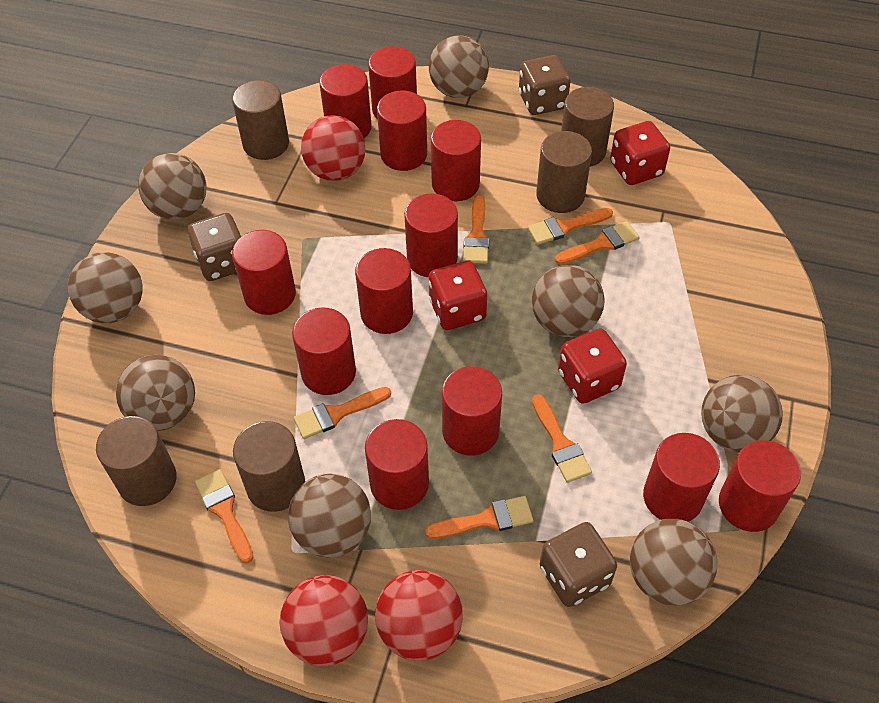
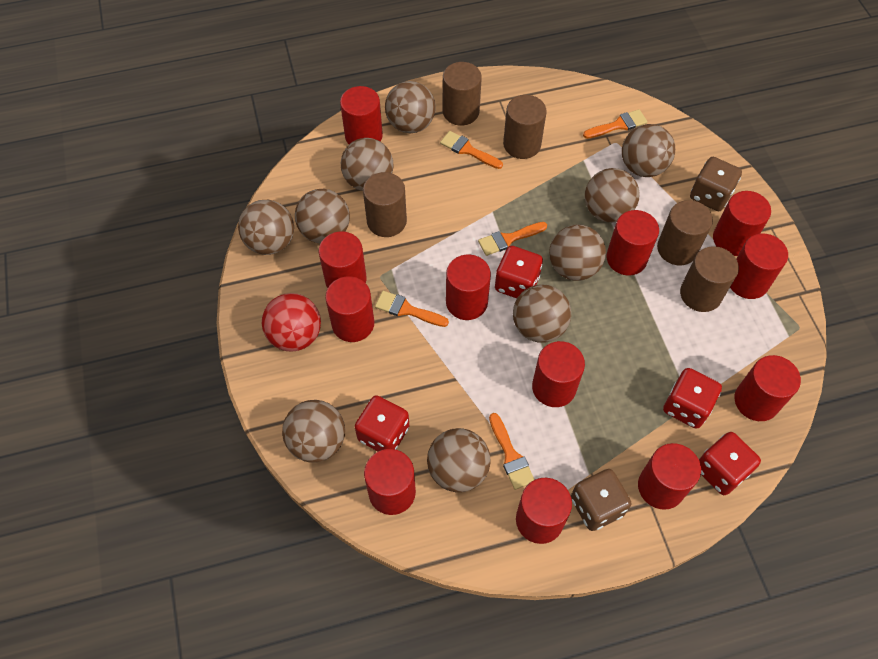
brown ball: [68,252,143,323] [116,355,195,431] [138,153,206,220] [288,474,371,558] [429,35,489,98] [532,265,605,337] [630,519,718,606] [701,375,783,452] = 8 -> [238,200,294,255] [282,400,345,463] [295,189,350,244] [341,138,393,191] [385,81,436,133] [427,428,491,492] [513,284,571,343] [549,225,606,281] [585,168,640,223] [622,124,675,177] = 10
brown dice: [188,213,241,281] [519,55,570,115] [540,522,617,607] = 3 -> [571,469,632,531] [690,157,742,211] = 2
orange brush: [195,469,253,563] [294,387,391,439] [425,496,533,539] [463,195,489,264] [528,208,613,245] [532,394,592,483] [555,221,640,265] = 7 -> [375,291,449,327] [440,131,503,169] [478,222,547,256] [489,413,535,490] [583,109,647,139] = 5
red ball: [280,575,368,666] [301,115,366,181] [375,570,463,661] = 3 -> [262,293,321,352] = 1
red dice: [429,261,487,330] [558,329,627,404] [610,121,670,185] = 3 -> [355,395,409,451] [495,246,543,298] [663,368,722,429] [699,432,761,495] = 4

